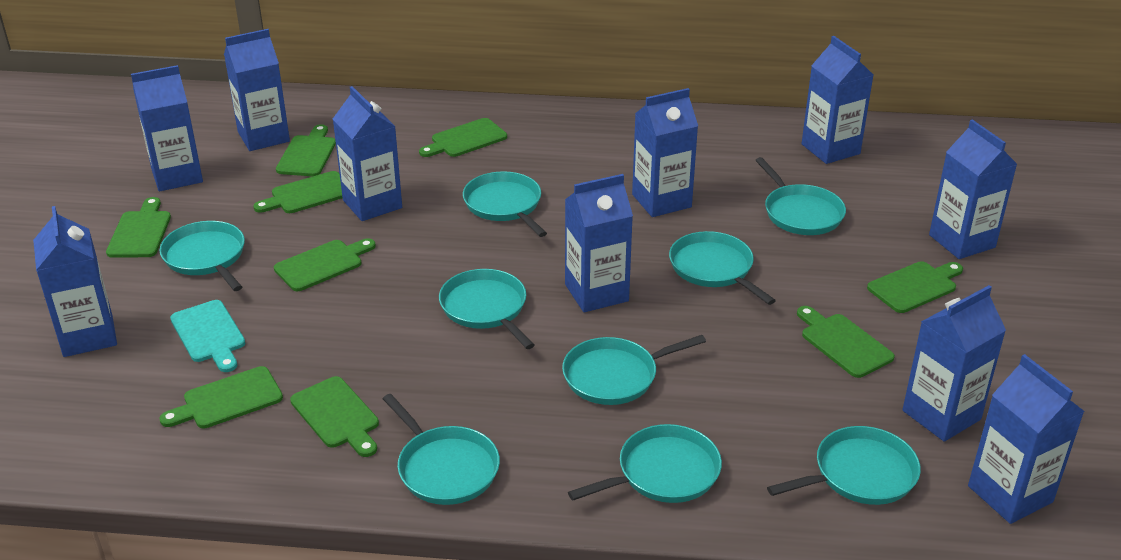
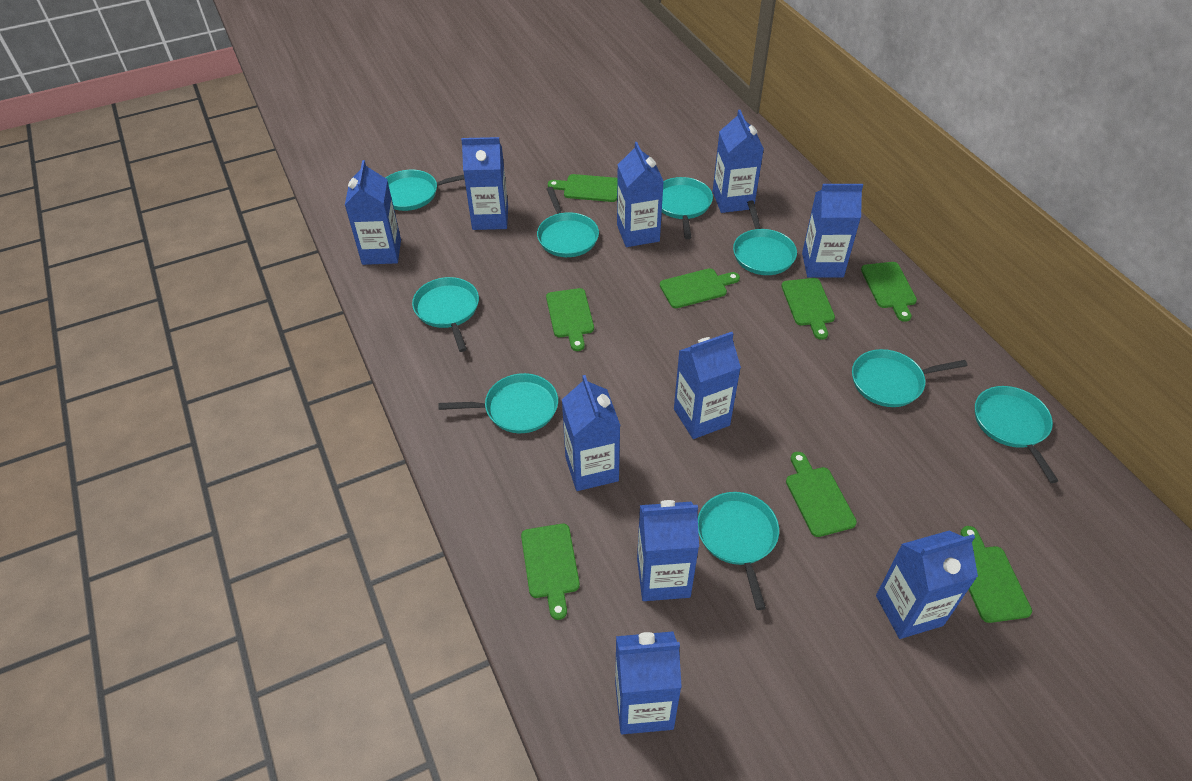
green cutting board: [106,197,171,258] [159,366,283,429] [253,171,342,213] [274,238,376,291] [276,124,336,177] [290,376,379,457] [419,118,507,157] [797,306,895,378] [867,261,963,313] = 9 -> [521,524,580,620] [546,288,594,351] [548,174,618,202] [660,268,740,308] [781,278,835,340] [786,452,857,537] [861,262,917,322] [961,526,1032,623] = 8
turquoise cutting board: [170,300,245,372] = 1 -> none = 0

